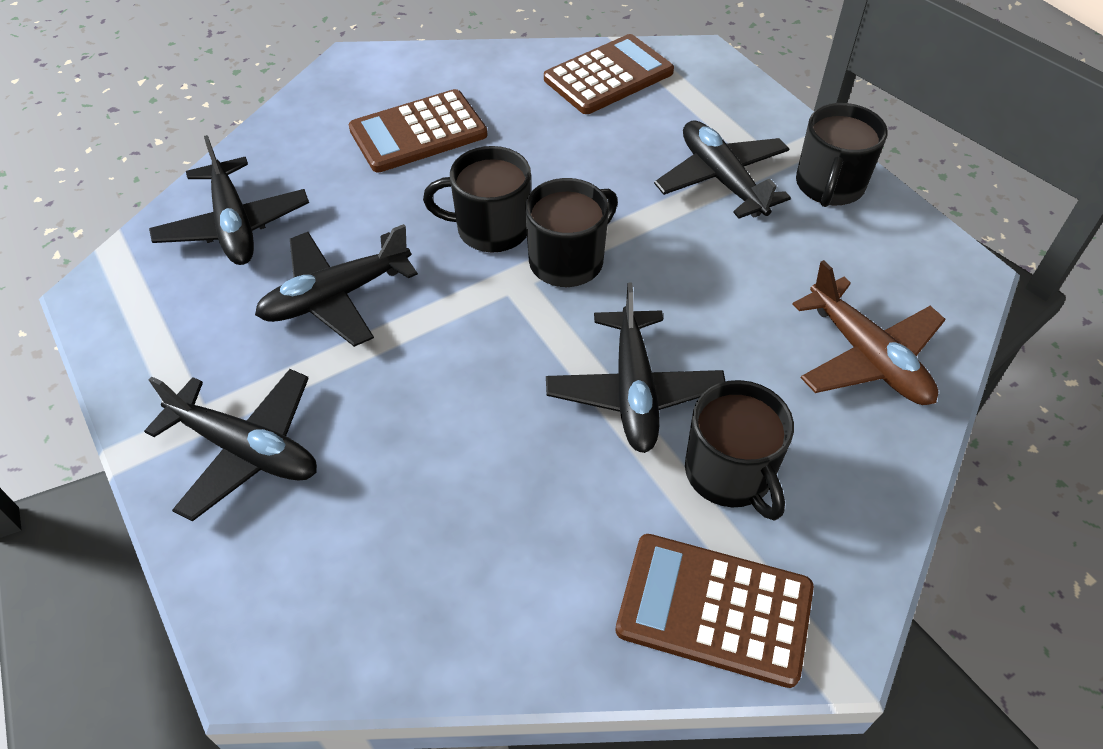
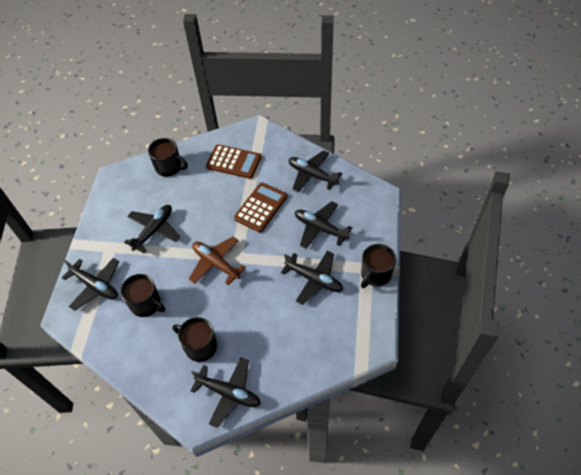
black plane: [144,369,317,521] [149,135,309,265] [255,224,418,347] [546,283,726,453] [654,120,791,219] = 5 -> [62,258,119,311] [124,205,180,253] [190,358,261,428] [281,251,343,305] [288,150,342,192] [295,201,352,249] = 6
brown calculator: [348,89,488,173] [544,34,674,114] [616,534,814,688] = 3 -> [206,144,262,179] [234,182,287,233] = 2

